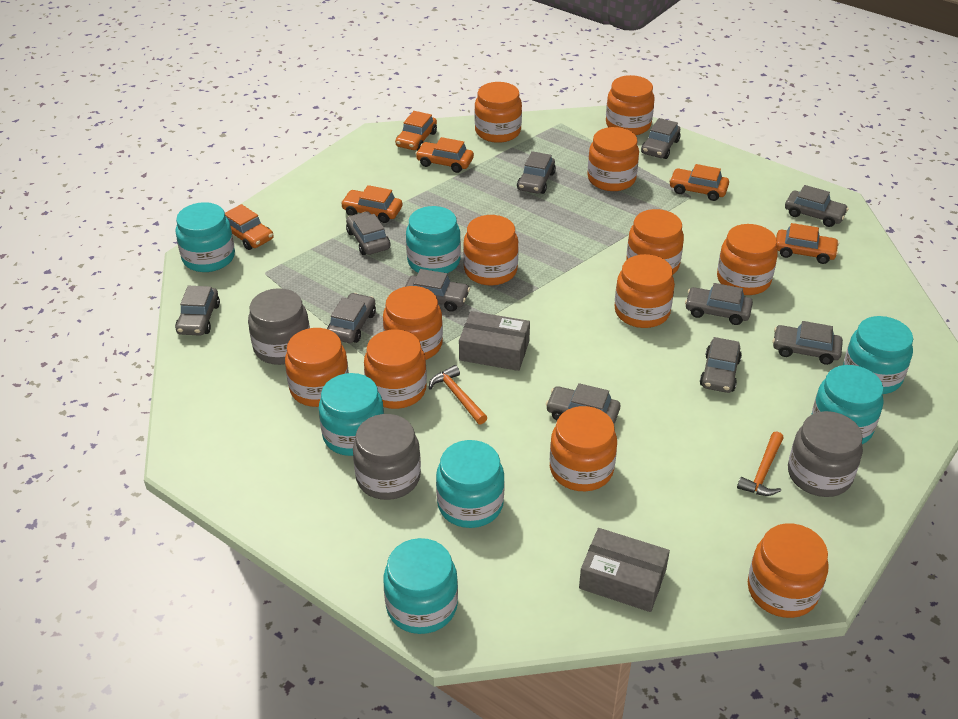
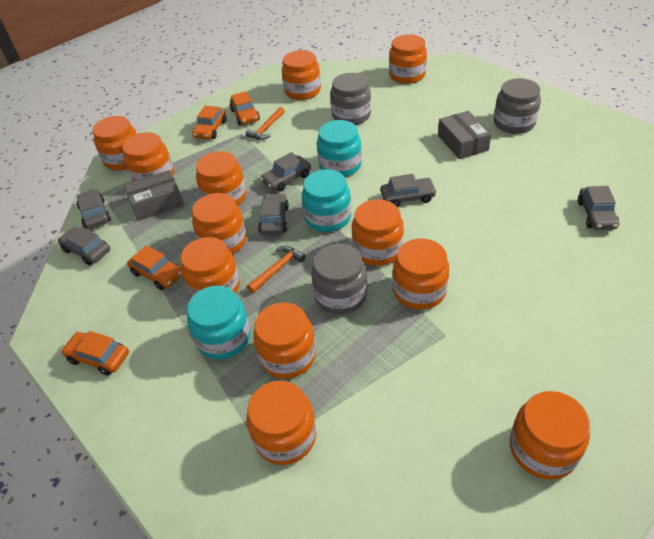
grey car: [175,286,220,336] [327,293,376,343] [346,212,390,255] [405,269,470,312] [517,151,556,194] [546,383,620,424] [641,118,680,159] [685,283,753,325] [700,337,742,393] [772,321,843,365] [785,185,849,227] = 11 -> [58,227,110,265] [76,189,111,229] [258,193,289,235] [260,152,311,192] [381,174,437,207] [578,186,619,230] = 6
orange car: [225,204,274,250] [341,185,402,223] [395,111,437,150] [415,137,474,173] [669,164,729,201] [776,223,839,264] = 6 -> [61,331,129,376] [127,245,182,290] [192,106,227,139] [230,91,260,125] = 4
turquoise jar: [176,202,235,272] [319,373,384,456] [383,538,458,634] [406,206,461,273] [436,440,505,528] [811,365,883,444] [843,316,913,394] = 7 -> [187,286,250,359] [302,169,351,232] [317,120,362,177] = 3

